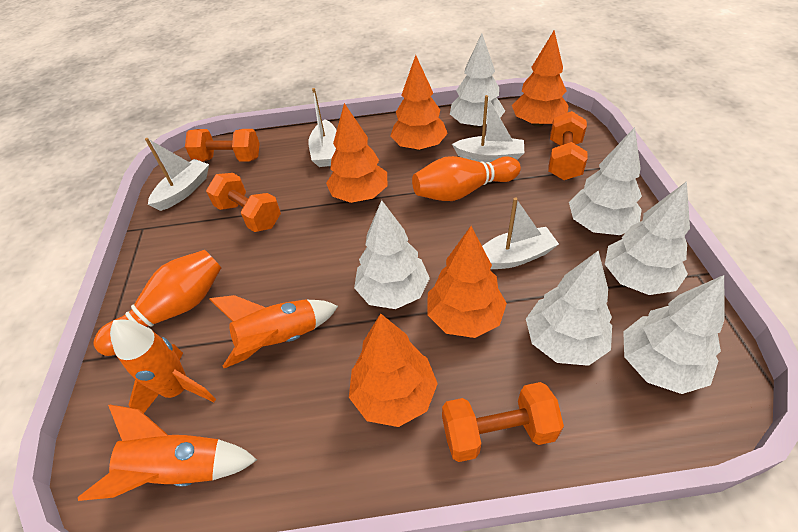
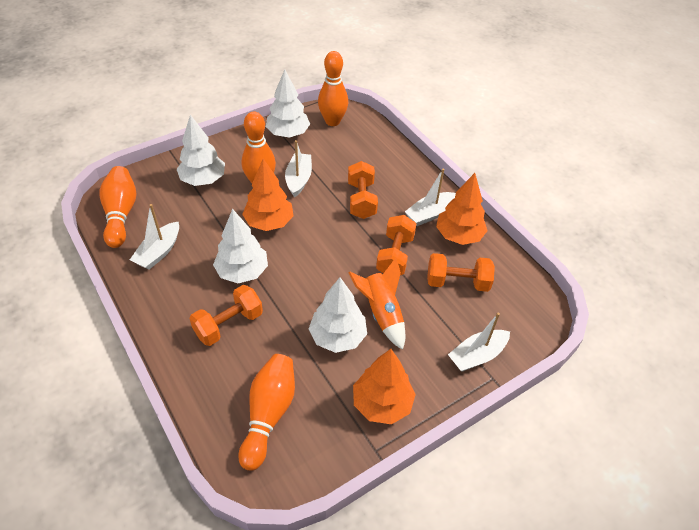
orange bowling pin: [93,250,221,356] [412,156,521,201] = 2 -> [99,166,136,248] [238,354,295,471] [242,111,276,183] [318,51,348,126] = 4
orange rocket: [78,405,257,501] [110,320,216,413] [209,295,338,368] = 3 -> [348,258,405,350] = 1
orange tree: [326,103,387,203] [349,314,438,427] [390,55,448,151] [428,226,507,338] [512,31,569,127] = 5 -> [242,159,294,231] [353,349,416,424] [436,173,488,245] = 3
white tree: [354,200,430,309] [450,34,505,128] [526,251,612,366] [569,127,642,235] [605,181,690,295] [623,275,725,394] = 6 -> [177,115,225,186] [213,209,268,283] [266,69,310,138] [309,277,367,353] = 4

